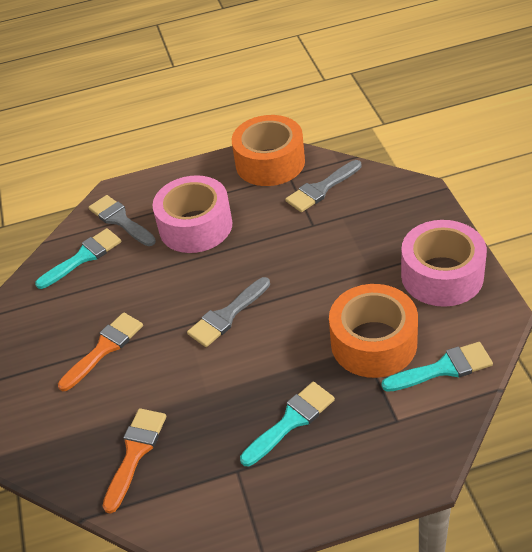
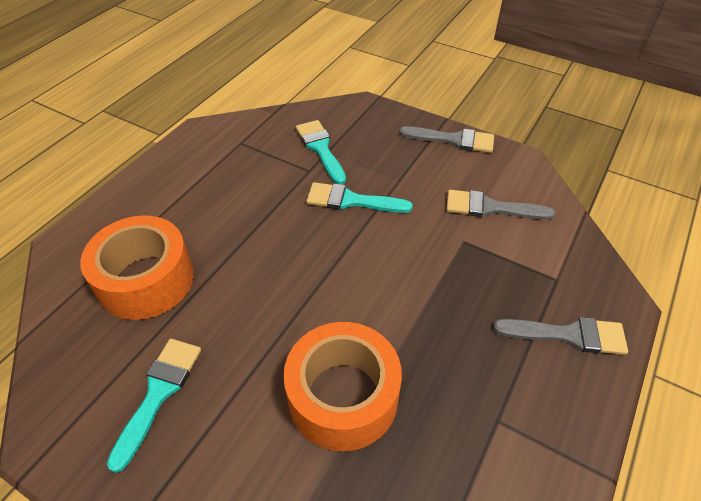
orange brush: [58,312,143,391] [102,408,166,514] = 2 -> none = 0
pink tape: [152,175,233,253] [401,220,487,307] = 2 -> none = 0

